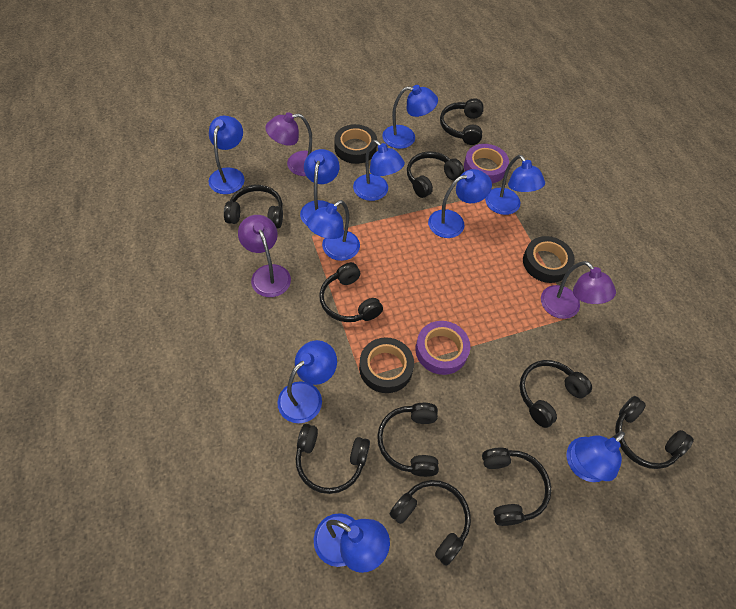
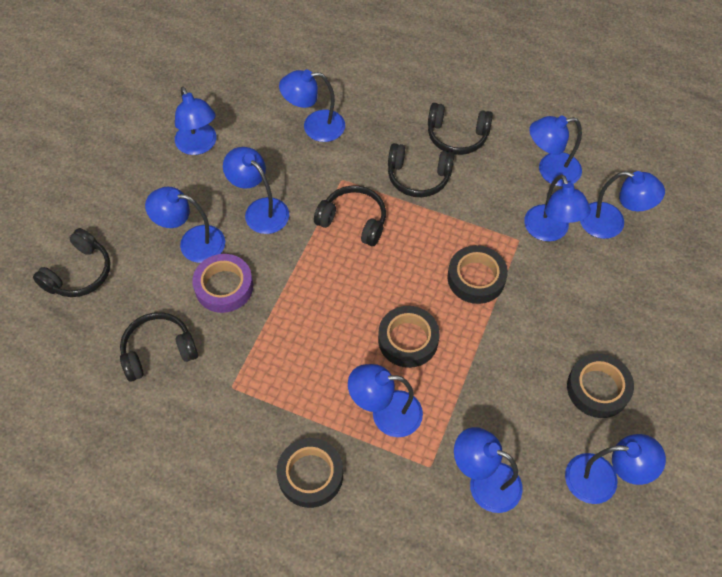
black headphones: [224,185,283,229] [296,424,370,494] [319,262,383,322] [377,403,439,477] [390,480,471,566] [407,151,464,198] [440,98,484,145] [482,447,551,526] [520,360,592,428] [615,396,694,469] = 10 -> [33,228,110,297] [120,312,198,382] [314,185,386,246] [388,143,455,197] [428,103,493,155] = 5
black tape: [334,124,377,164] [359,337,414,393] [523,236,575,283] = 3 -> [277,438,343,508] [378,306,440,368] [447,245,508,304] [567,353,634,418] = 4
purple lamp: [238,215,291,297] [265,112,312,176] [541,261,616,319] = 3 -> none = 0
purple tape: [416,321,470,375] [464,144,509,183] = 2 -> [192,254,253,313] = 1

